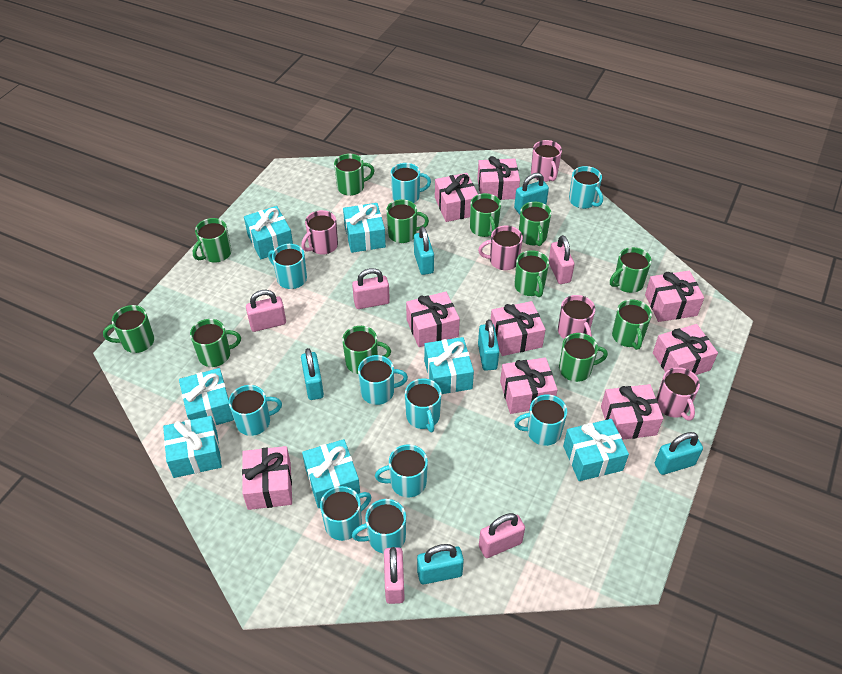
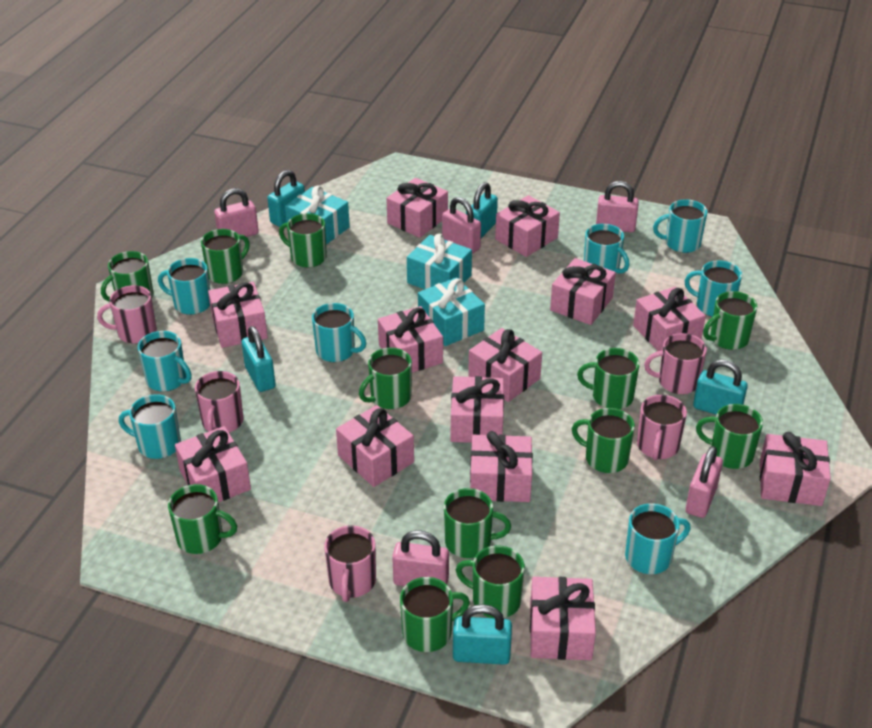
pink gift: [242,446,292,510] [406,292,460,347] [435,173,478,222] [477,156,520,200] [491,301,546,356] [500,357,558,414] [601,384,663,440] [645,271,704,322] [653,324,718,375] = 9 -> [175,426,251,502] [208,282,268,348] [336,405,414,487] [378,306,443,373] [386,178,448,238] [451,376,504,443] [468,328,542,402] [470,431,533,502] [495,195,560,257] [530,577,596,660] [550,258,616,325] [633,287,706,351] [760,432,831,506] = 13
turquoise gift: [163,416,222,478] [179,368,234,426] [244,206,293,259] [302,439,360,508] [343,203,386,253] [424,337,474,394] [563,419,629,481] = 7 -> [285,185,350,245] [407,234,472,289] [418,277,485,346] = 3
turquoise mug: [229,385,282,436] [268,244,307,289] [320,486,371,541] [352,499,406,554] [358,355,408,405] [375,444,428,498] [391,163,431,203] [405,378,442,432] [514,394,567,446] [569,166,603,209] = 10 -> [119,394,181,459] [138,331,192,392] [158,258,210,315] [312,303,366,362] [584,224,629,274] [625,503,691,574] [653,199,708,253] [685,260,742,317] = 8
turquoise padlock: [301,348,324,400] [414,226,434,275] [417,544,464,584] [478,319,499,371] [514,173,549,214] [655,432,703,475] = 6 -> [242,326,276,392] [268,170,305,227] [453,604,512,665] [466,182,498,238] [693,359,748,415] = 5

